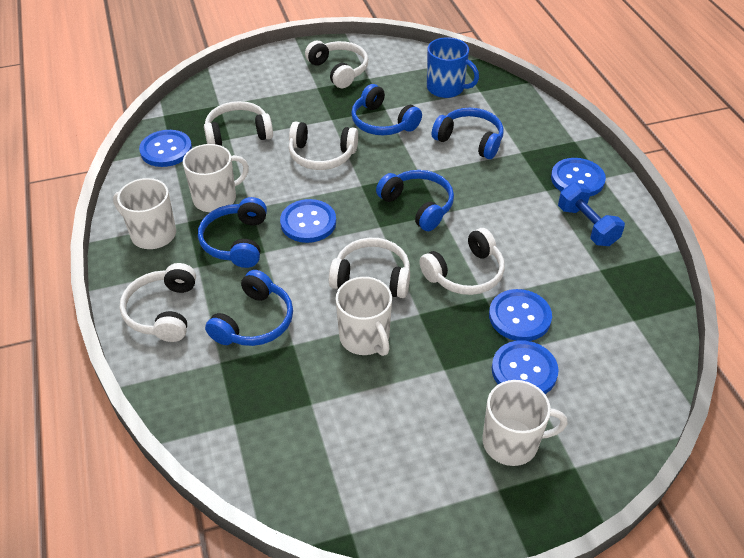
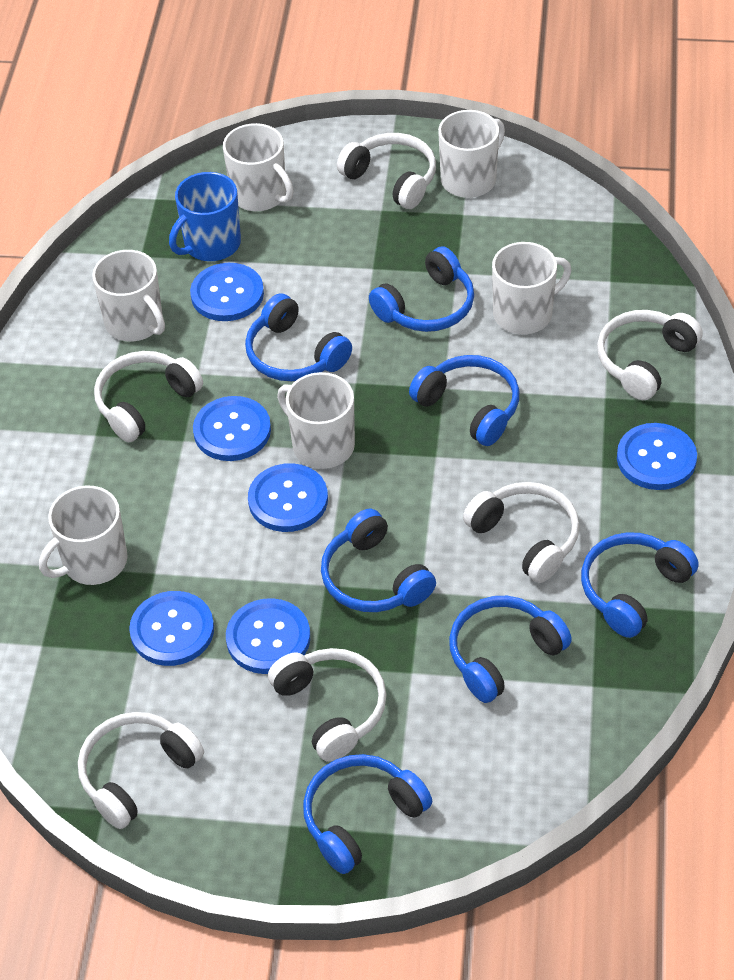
blue button: [139,130,192,167] [280,199,336,243] [489,289,552,341] [492,340,559,394] [551,158,606,196] = 5 -> [129,591,214,666] [190,263,264,321] [193,396,271,461] [226,598,310,674] [248,463,328,532] [617,423,697,490] = 6
blue dumbbell: [558,182,625,246] = 1 -> none = 0
blue headphones: [198,197,267,268] [205,270,293,346] [351,84,422,135] [376,170,454,231] [432,108,504,159] = 5 -> [245,294,352,381] [303,754,432,874] [321,509,436,612] [369,246,474,332] [409,355,519,446] [449,596,572,703] [581,532,699,638] = 7
white mug: [113,178,176,249] [183,144,249,212] [336,277,392,356] [483,380,567,466] = 4 -> [39,486,128,585] [92,250,165,341] [223,123,293,211] [277,372,355,469] [438,110,505,198] [492,242,571,334] = 6

